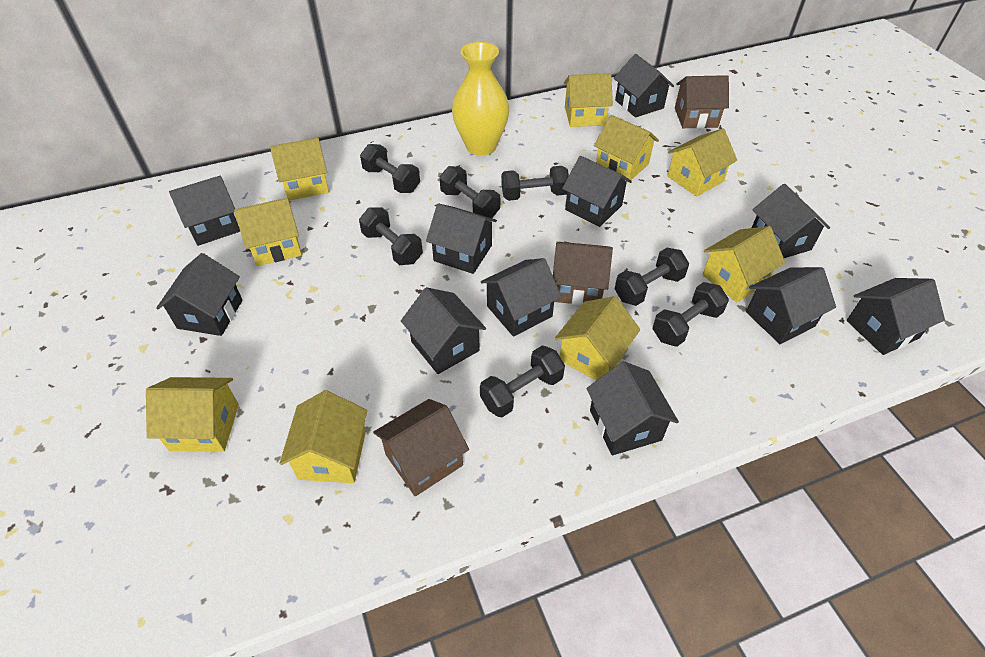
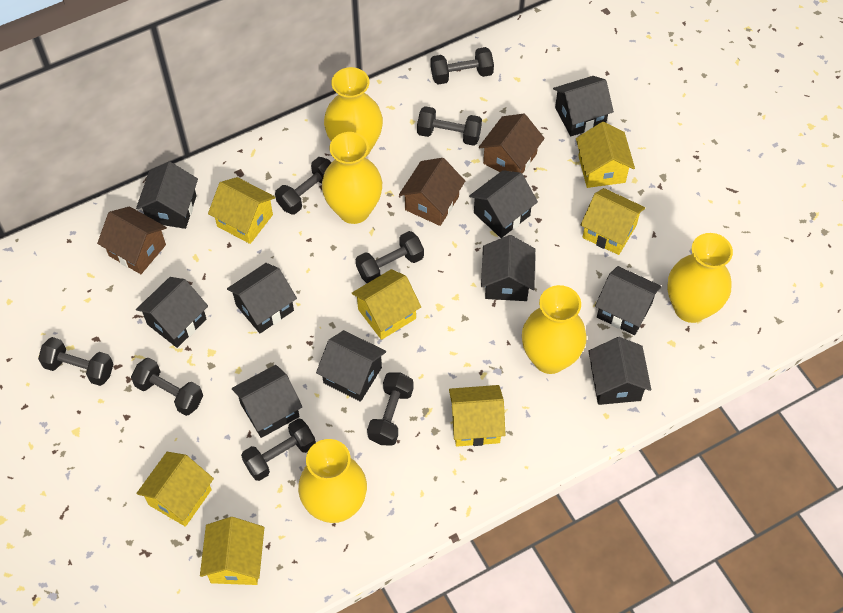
black dumbbell: [359,208,423,265] [360,144,420,193] [439,166,500,218] [480,346,565,417] [502,166,569,201] [615,248,689,306] [653,282,729,347] = 7 -> [38,337,113,386] [131,358,203,416] [241,419,316,481] [275,157,331,215] [356,231,424,283] [367,373,414,446] [417,106,482,146] [431,47,494,85] = 8
black house: [156,253,243,336] [169,176,240,246] [401,287,486,374] [426,203,497,274] [481,258,561,337] [562,156,632,227] [586,361,679,455] [614,54,674,118] [746,267,836,344] [752,184,830,258] [847,278,945,355] = 11 -> [136,162,198,229] [136,277,208,348] [227,263,297,333] [232,365,302,438] [316,330,386,402] [469,170,538,238] [481,235,535,301] [553,76,614,136] [589,337,651,405] [595,266,662,335] = 10
yellow house: [146,377,239,452] [234,198,302,266] [270,138,329,201] [280,390,367,483] [555,296,640,381] [564,73,613,127] [594,115,659,183] [668,128,737,197] [702,226,785,302] = 9 -> [136,452,214,527] [200,517,264,585] [208,177,275,244] [352,269,421,340] [449,385,505,447] [576,122,635,188] [581,188,645,255] = 7
yellow vase: [452,42,509,155] = 1 -> [298,439,367,523] [322,132,382,224] [324,67,383,157] [522,285,587,374] [667,233,733,323] = 5

